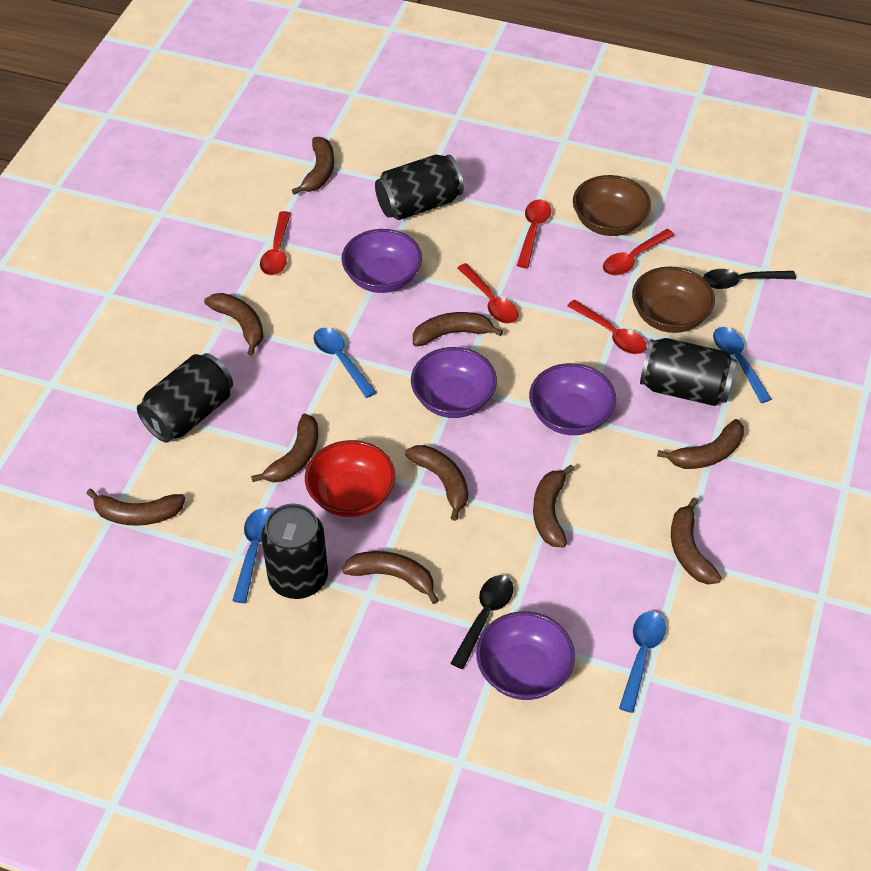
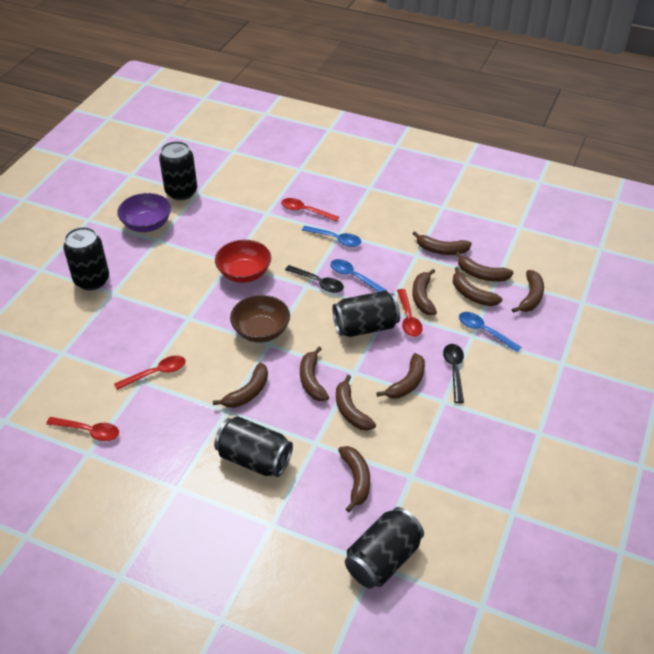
black can: [137,353,233,443] [261,504,328,599] [375,155,464,220] [640,338,737,406] = 4 -> [63,227,109,291] [159,141,197,200] [214,416,293,477] [333,291,400,337] [345,507,424,589] = 5
blue spoon: [232,508,271,603] [313,328,376,398] [619,611,666,713] [713,327,772,403] = 4 -> [302,226,361,247] [330,259,387,292] [459,312,521,352] = 3
brown bowl: [573,175,651,236] [632,266,715,333] = 2 -> [230,295,290,343] = 1
purple bowl: [341,229,422,293] [411,347,497,418] [476,611,575,700] [529,363,616,435] = 4 -> [117,193,171,232] = 1
red spoon: [260,211,291,275] [457,263,518,324] [517,200,551,268] [567,300,647,354] [603,229,675,276] = 5 -> [46,417,119,441] [114,355,186,390] [281,198,339,222] [397,289,423,337] = 4

